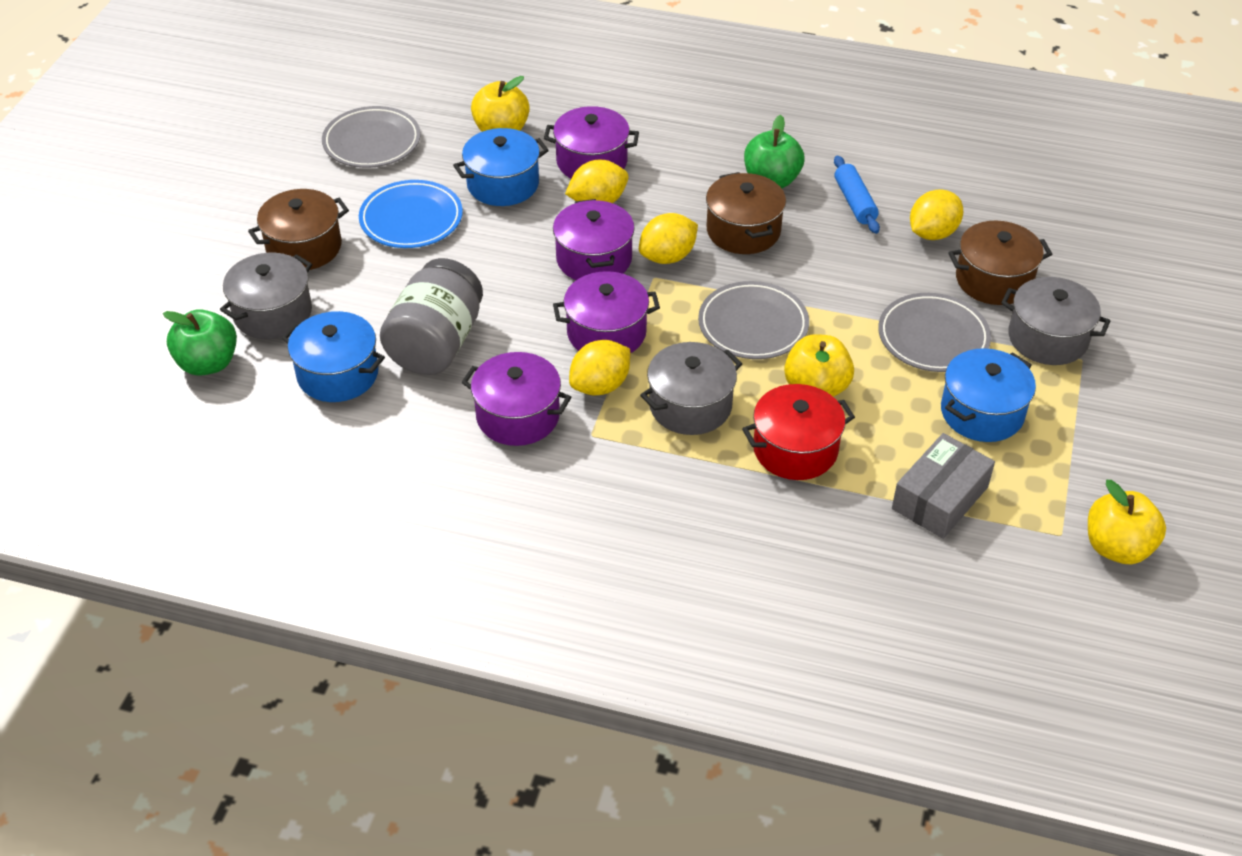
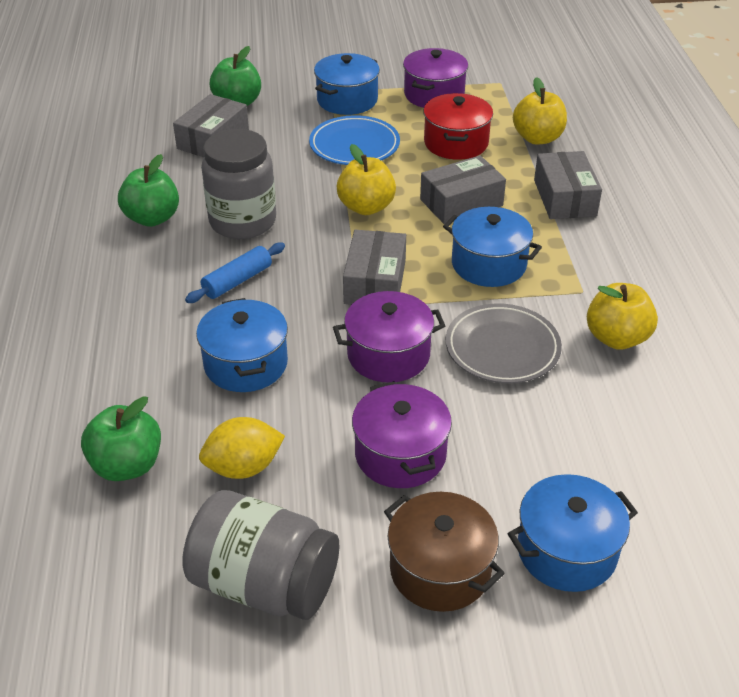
blue pot: [282,311,385,402] [453,128,549,206] [941,348,1036,442] = 3 -> [196,298,288,392] [314,53,380,115] [443,207,542,287] [508,474,638,592] = 4
brown pot: [248,189,349,270] [706,172,786,254] [948,221,1052,305] = 3 -> [384,492,505,612] = 1
green apple: [163,309,237,376] [744,115,805,188] = 2 -> [81,396,161,481] [118,154,179,227] [210,46,261,106] = 3
grey box: [892,433,995,539] = 1 -> [173,94,249,157] [343,230,406,305] [420,156,506,224] [534,151,602,219] = 4
grey jar: [380,258,483,375] = 1 -> [182,490,339,620] [201,129,276,239] = 2
grey plate: [322,106,421,168] [698,281,809,359] [878,293,991,372] = 3 -> [446,303,562,383] = 1
grey pot: [220,253,312,339] [640,342,742,435] [1001,277,1110,365] = 3 -> none = 0
purple pot: [461,352,571,446] [544,106,639,178] [553,199,635,280] [553,271,660,353] = 4 -> [333,291,445,382] [352,381,452,488] [403,48,468,108] = 3
yellow lemon: [565,160,629,203] [569,340,630,395] [639,213,698,264] [910,189,963,240] = 4 -> [199,417,285,479] = 1

